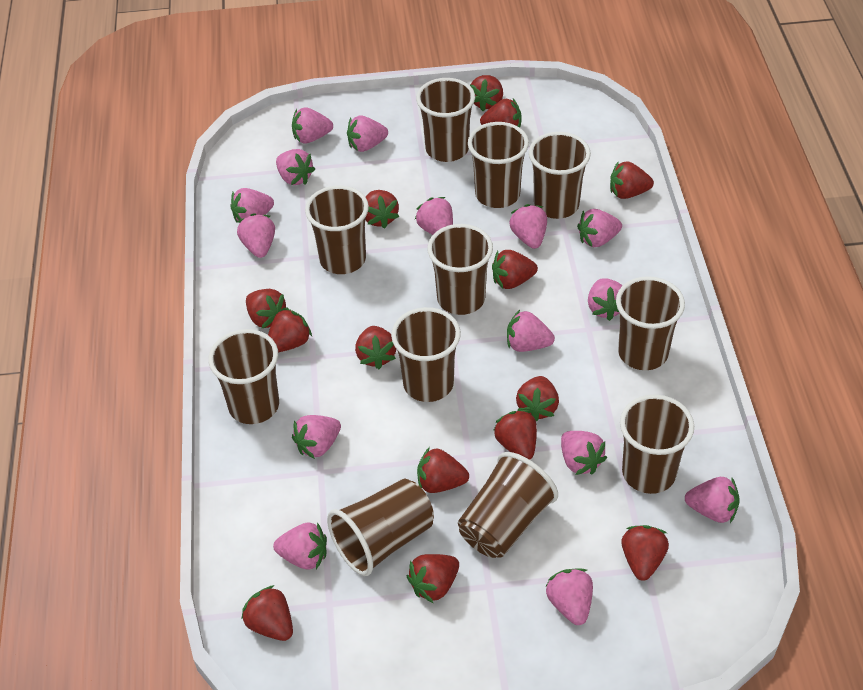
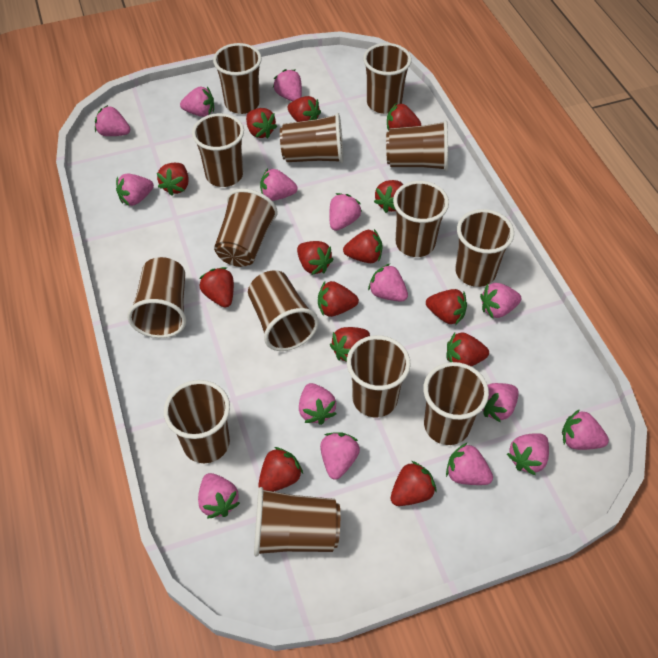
brown cup: [208,329,279,424] [305,186,369,274] [327,479,434,576] [391,307,461,402] [416,78,475,162] [427,224,493,315] [458,452,558,558] [468,122,529,208] [529,132,591,219] [616,276,685,370] [620,394,694,494] = 11 -> [127,257,186,338] [164,380,230,463] [192,113,244,187] [213,43,262,114] [214,189,278,267] [248,270,319,351] [254,487,340,557] [280,113,344,163] [347,335,411,417] [363,43,412,114] [386,120,448,171] [393,181,449,257] [423,362,489,445] [455,209,514,287] = 14

